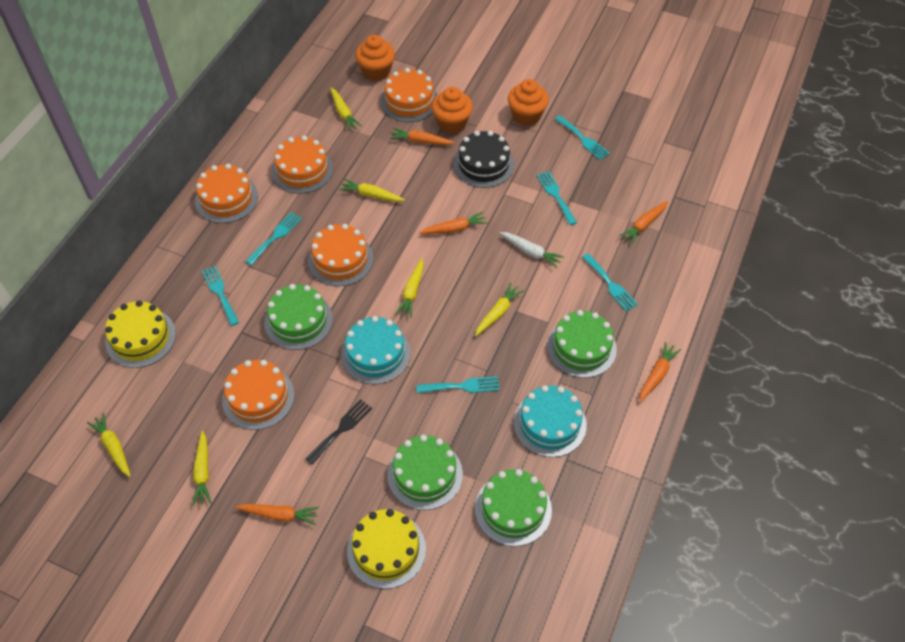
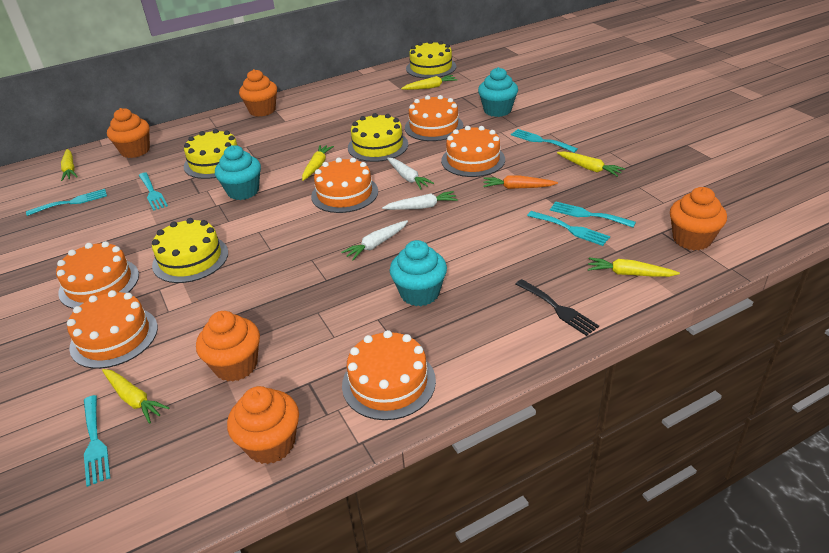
black cake: [453,131,514,188] = 1 -> none = 0
green cake: [264,284,333,350] [387,435,463,510] [475,469,552,546] [547,310,617,378] = 4 -> none = 0
orange cake: [195,164,258,223] [222,360,294,430] [272,136,333,194] [308,224,374,286] [381,68,437,122] = 5 -> [56,241,139,309] [67,290,158,369] [311,158,378,213] [342,330,436,420] [405,95,463,141] [441,126,505,177] = 6
orange carrot: [235,504,319,525] [390,128,455,145] [419,212,488,234] [619,201,668,245] [639,342,681,402] = 5 -> [483,175,558,189] = 1
orange cupcake: [355,35,395,81] [432,87,473,134] [508,79,549,126] = 3 -> [107,108,150,158] [196,311,260,382] [227,386,299,464] [239,69,277,117] [670,187,727,250] = 5
turquoise cake: [341,316,411,385] [514,385,587,457] = 2 -> none = 0
turquoise cupcake: none = 0 -> [215,145,261,200] [390,240,447,306] [478,67,518,117] = 3
white carrot: [500,232,564,268] = 1 -> [341,220,408,260] [382,191,458,210] [387,158,434,189] = 3
yellow cake: [105,300,176,368] [347,509,426,589] = 2 -> [152,218,228,283] [184,129,238,179] [348,113,408,162] [406,40,457,78] = 4

